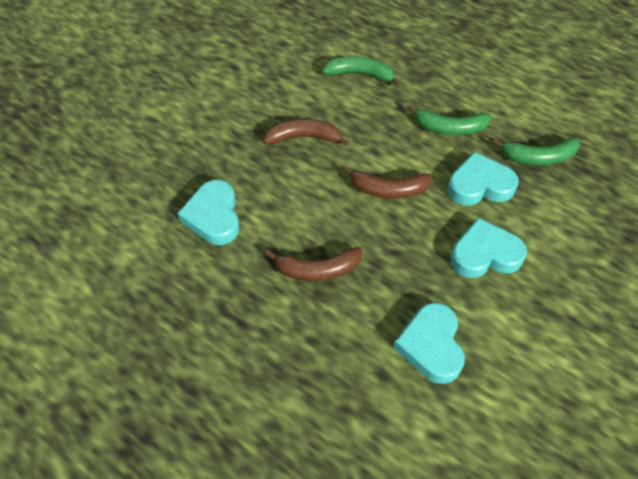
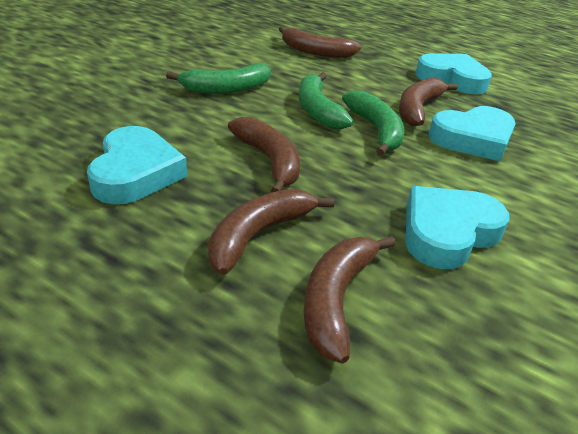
brown banana: [263,119,350,146] [265,247,363,281] [343,165,433,199] = 3 -> [208,188,335,275] [228,117,300,193] [279,26,361,58] [304,236,396,364] [399,77,458,126] = 5

